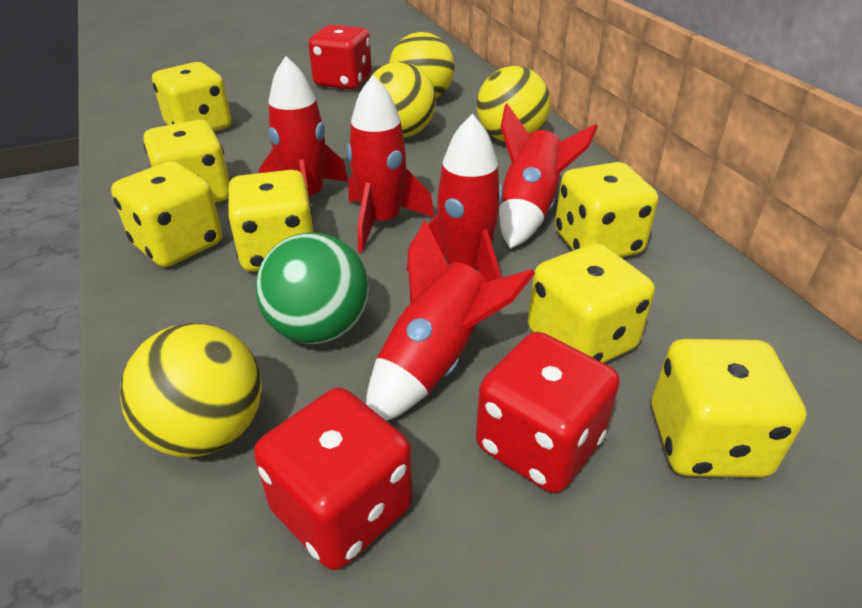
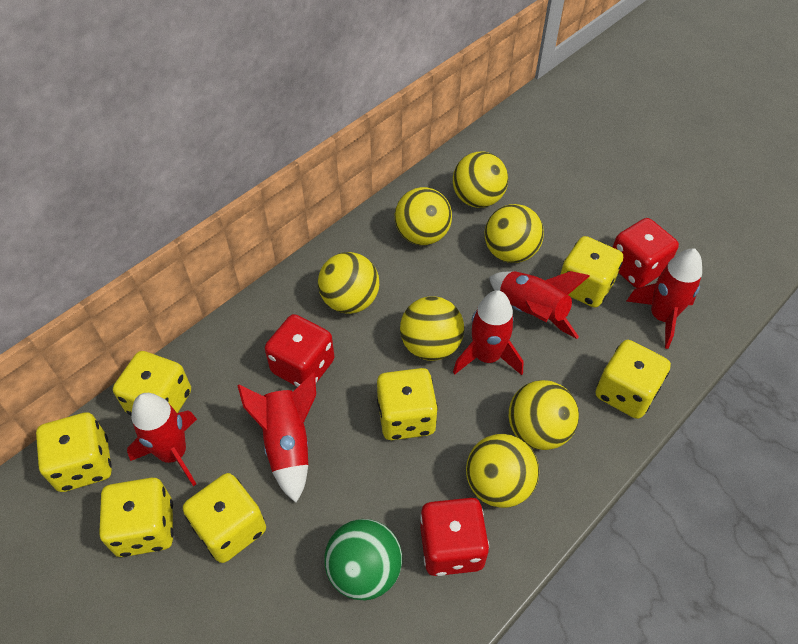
yellow ball: [120,323,262,457] [370,62,436,137] [389,32,454,98] [477,66,551,142] = 4 -> [318,252,379,314] [395,187,452,245] [400,296,464,361] [453,151,508,208] [466,434,539,508] [485,204,544,263] [509,380,579,450] = 7

